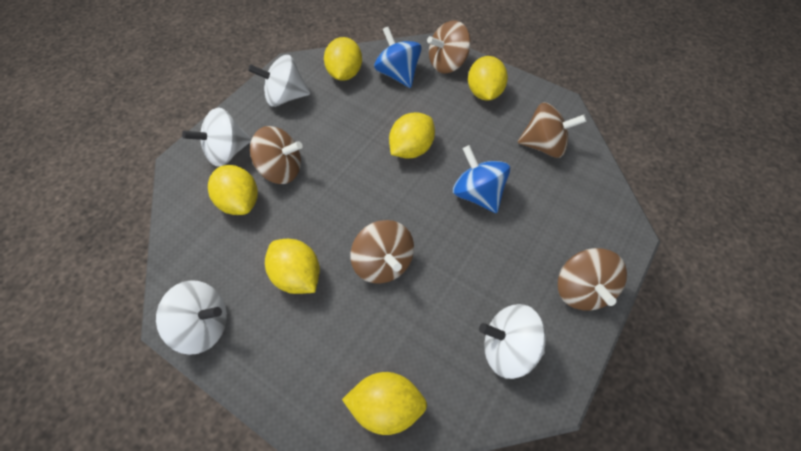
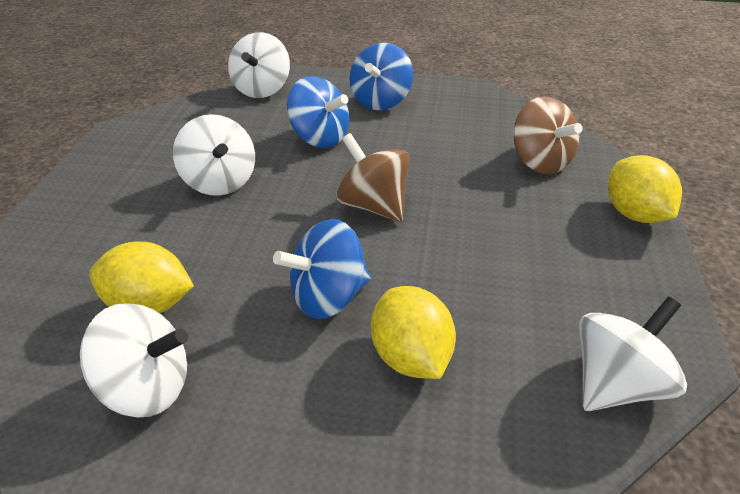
blue spinning top: [374,27,422,88] [453,145,510,213] = 2 -> [273,219,371,319] [287,76,349,148] [349,43,413,110] = 3
brown spinning top: [250,126,303,184] [351,220,414,284] [427,21,471,74] [518,102,587,158] [558,248,627,311] = 5 -> [336,133,410,222] [513,96,583,174] = 2
yellow lemon: [208,165,258,215] [265,239,320,294] [324,37,362,81] [342,372,427,435] [389,112,435,158] [468,56,508,101] = 6 -> [89,242,194,313] [371,286,456,379] [608,155,682,223] = 3

